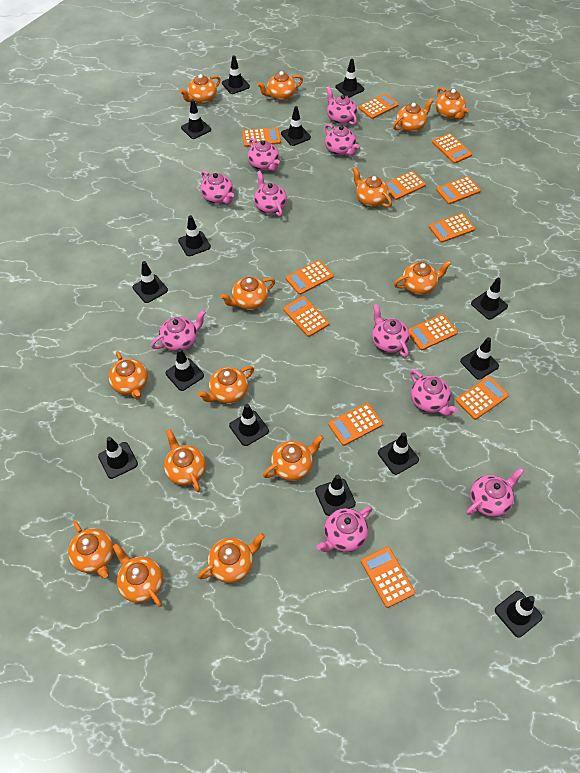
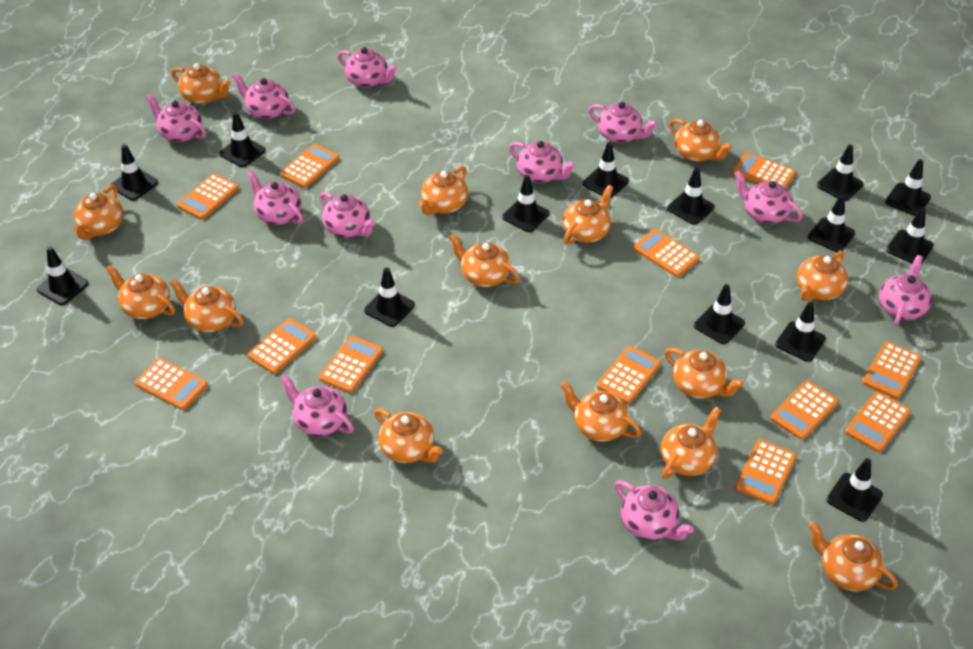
pink teapot: [151,310,206,352] [200,171,234,204] [248,138,280,171] [254,171,287,217] [317,506,372,552] [325,124,359,156] [326,87,357,125] [372,304,410,357] [410,370,458,416] [466,468,524,517] = 10 -> [146,94,207,142] [232,73,295,119] [247,171,303,225] [280,375,354,436] [320,192,375,237] [337,47,397,88] [509,141,576,183] [589,102,658,143] [615,480,694,540] [734,171,803,224] [879,255,932,326] = 11

